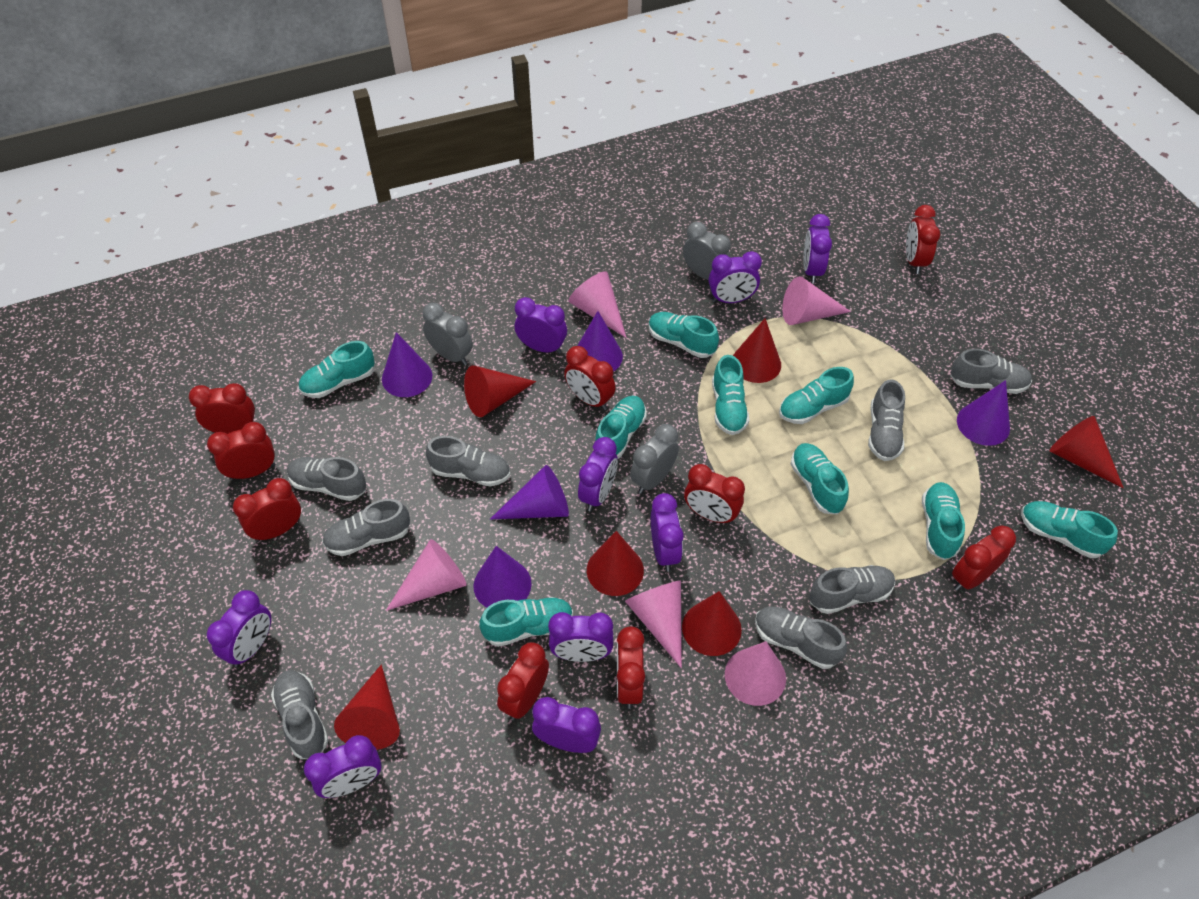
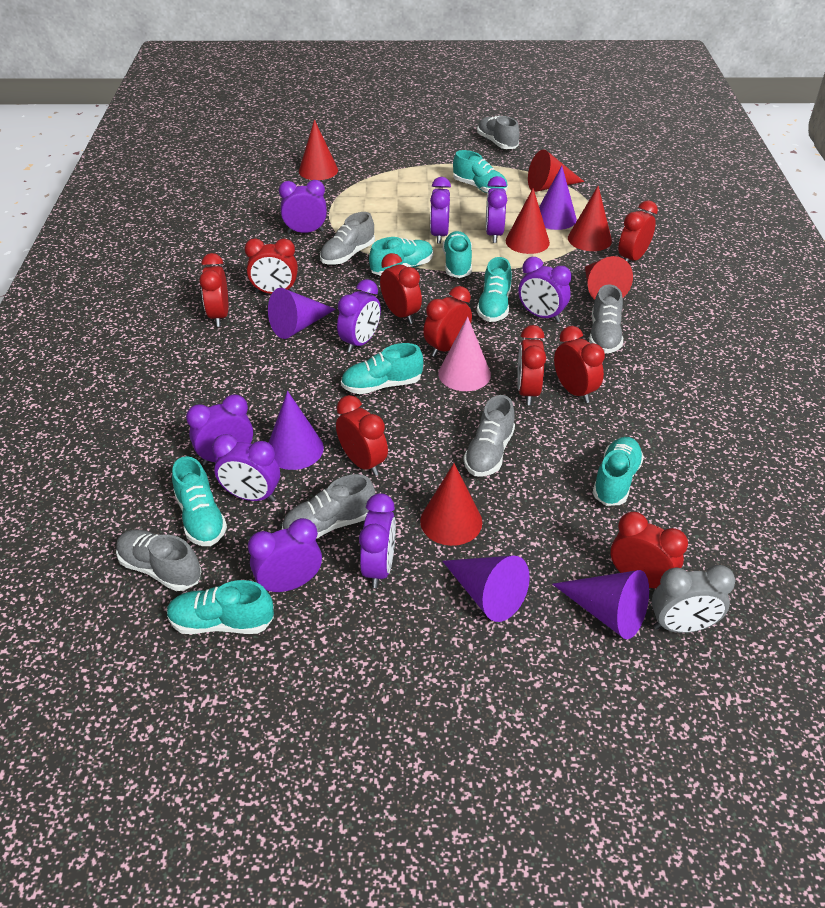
grey clock: [422,303,473,365] [630,424,679,494] [683,222,731,280] = 3 -> [652,565,736,633] = 1
grey shoe: [271,670,329,759] [287,457,366,501] [322,499,410,556] [426,436,510,486] [755,606,847,669] [810,565,895,614] [868,379,905,461] [950,349,1032,394] = 8 -> [116,530,202,591] [282,474,375,539] [320,212,375,265] [464,395,515,477] [477,116,520,149] [589,284,623,353] = 6
pink cone: [386,539,467,611] [569,271,627,338] [625,580,682,668] [725,641,786,706] [782,276,851,325] = 5 -> [438,317,491,391] = 1
turquoise shoe: [298,341,375,398] [480,597,573,647] [595,396,647,459] [648,312,719,358] [712,355,749,435] [779,367,854,424] [791,443,849,515] [922,482,965,560] [1021,501,1118,558] = 9 -> [167,580,274,634] [172,456,227,546] [341,343,423,394] [369,237,433,276] [443,231,472,278] [453,150,508,193] [477,257,512,322] [593,437,644,506] = 8

